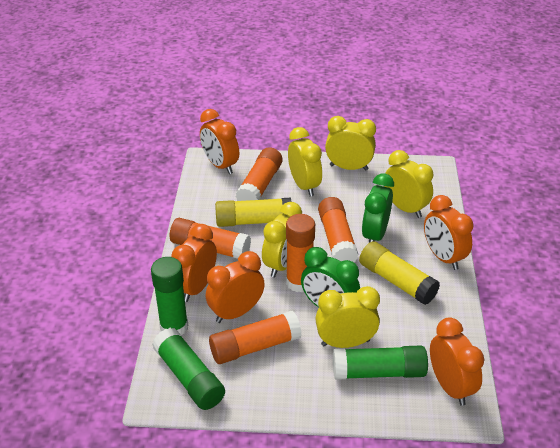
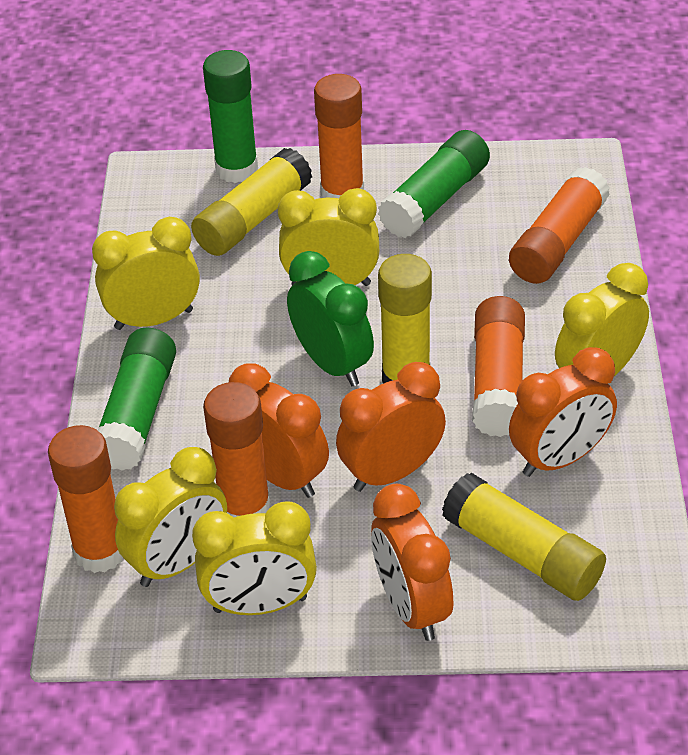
green clock: [301,247,360,307] [362,173,394,243] = 2 -> [287,251,374,386] = 1
orange clock: [171,224,217,302] [200,109,239,174] [206,251,265,323] [424,195,474,270] [430,317,484,406] = 5 -> [229,363,329,498] [336,362,446,492] [371,484,454,641] [509,347,617,477] = 4
yellow glue stick: [215,198,292,227] [359,241,440,305] = 2 -> [191,148,312,256] [378,254,432,384] [442,473,606,601] = 3

